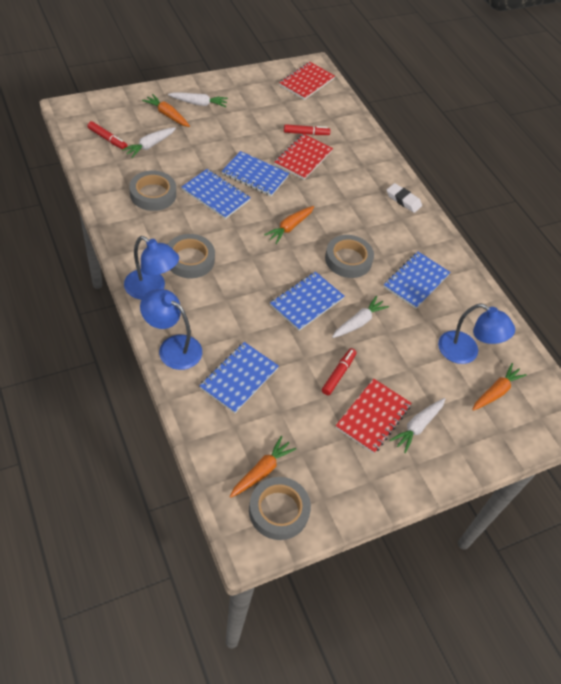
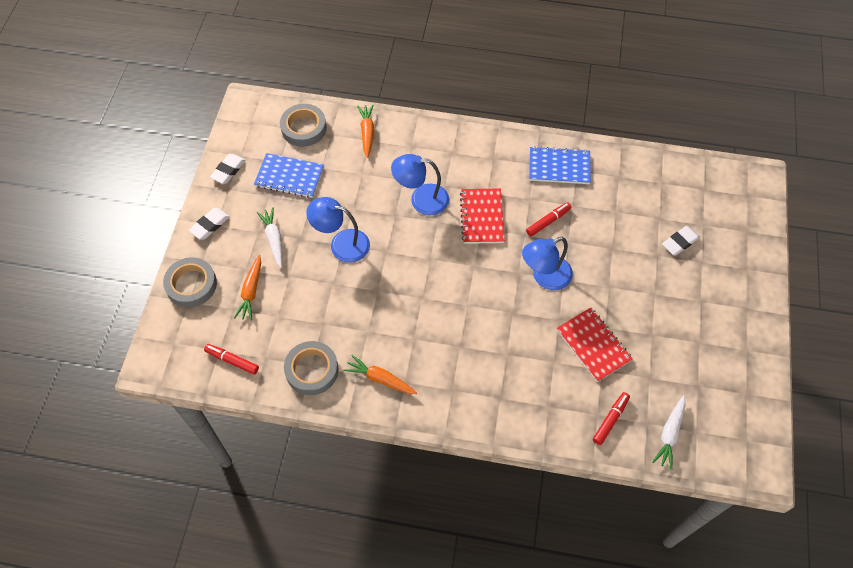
blue notebook: [181,169,251,219] [199,342,279,413] [222,151,289,196] [270,271,345,331] [384,252,451,309] = 5 -> [254,153,324,198] [529,146,591,184] = 2
grey tape: [129,171,176,211] [167,234,215,278] [249,477,311,540] [325,235,374,278] = 4 -> [163,257,217,307] [280,104,327,147] [284,341,339,395] = 3
orange carrot: [142,94,190,127] [230,436,297,498] [264,206,314,244] [472,363,527,411] = 4 -> [234,255,261,320] [344,355,417,394] [357,105,374,158] = 3
red notebook: [274,133,333,180] [279,62,335,100] [336,379,412,454] = 3 -> [460,188,505,244] [557,308,633,382] = 2
white carrot: [122,127,176,158] [168,92,228,107] [332,296,389,338] [390,398,445,453] = 4 -> [257,207,283,268] [652,396,686,470] = 2
white eraser: [387,183,422,213] = 1 -> [189,208,229,239] [210,154,246,184] [662,226,700,256] = 3

